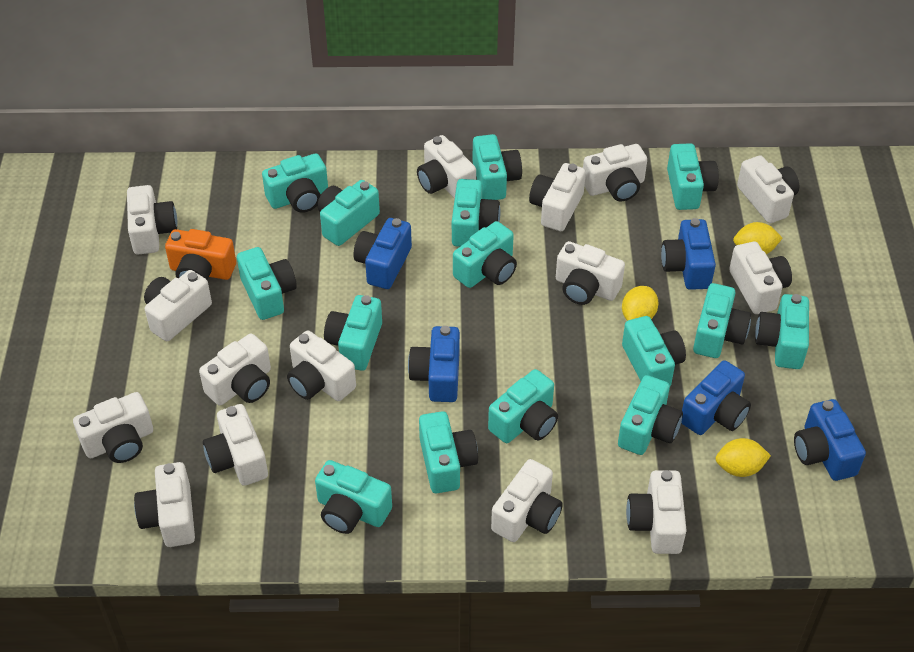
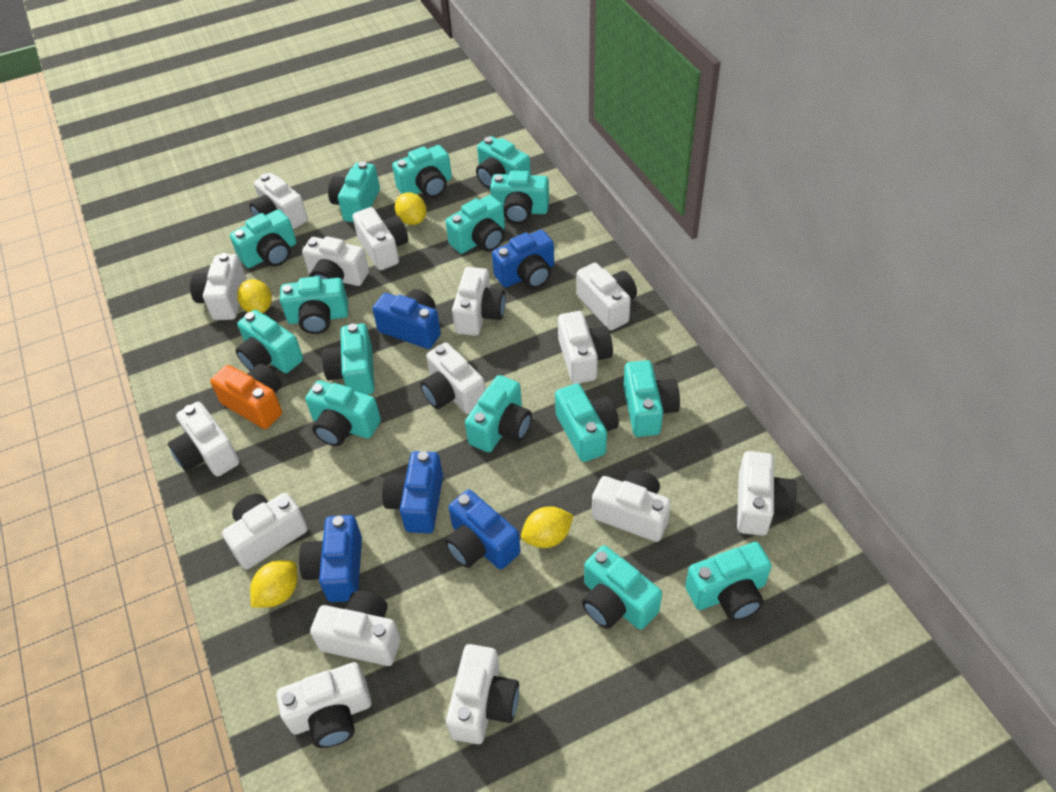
yellow lemon: [622,286,659,321] [716,438,771,477] [733,222,783,254] = 3 -> [237,279,272,313] [250,560,297,608] [395,192,427,225] [521,506,574,548] = 4

